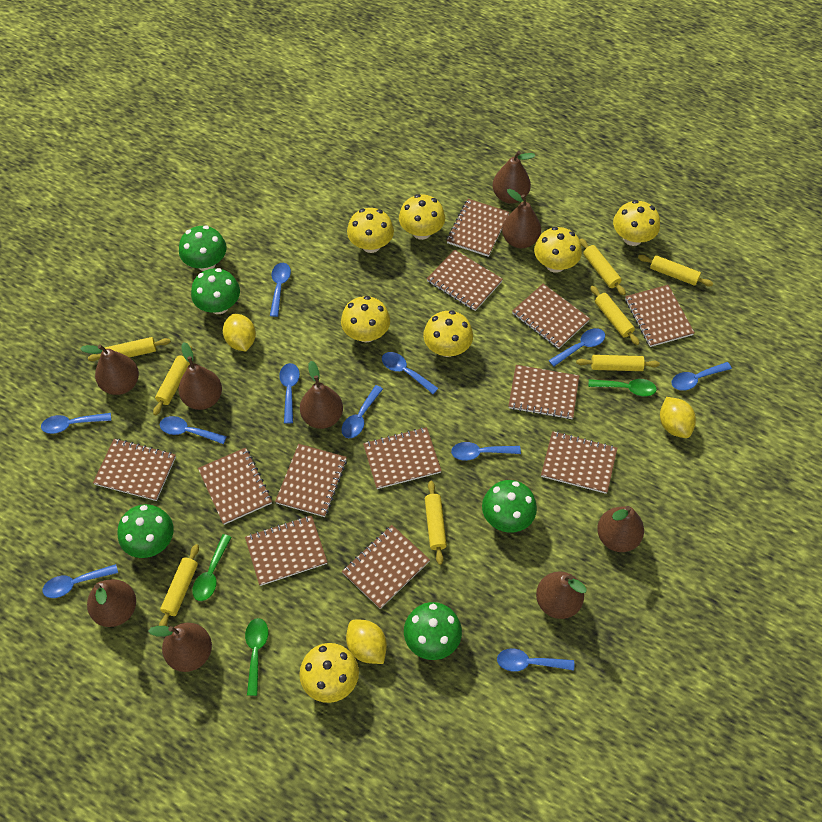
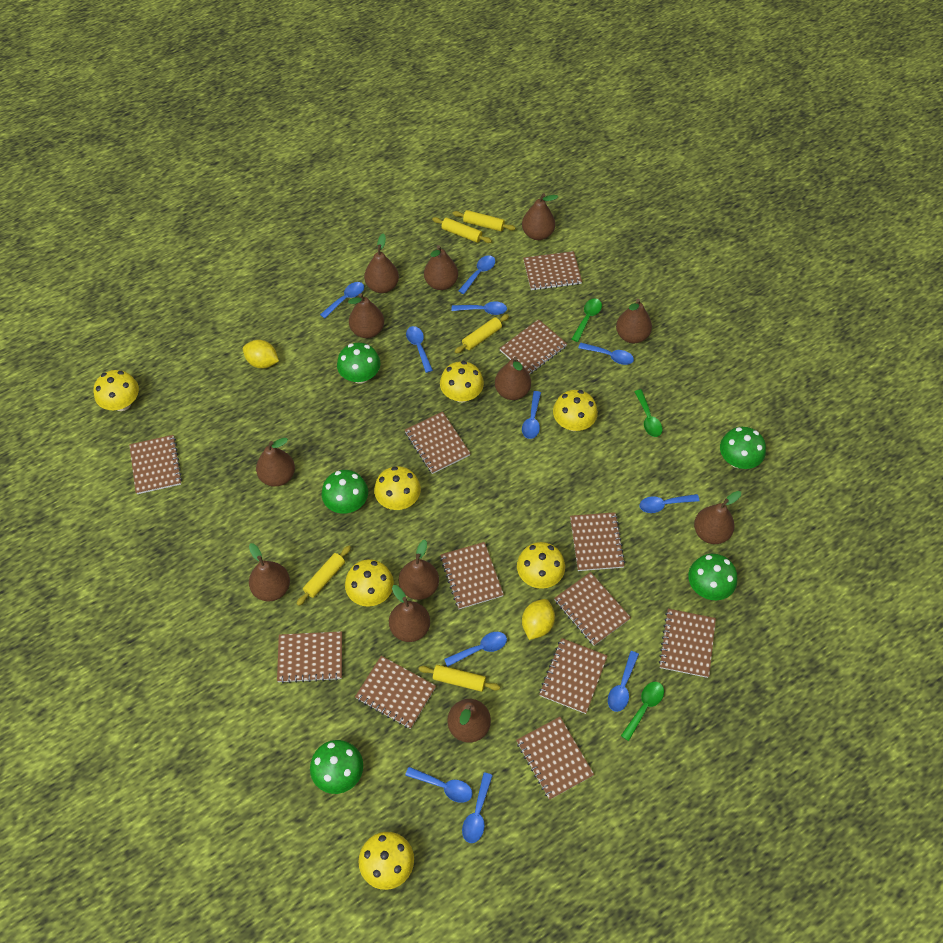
brown pear: [80,344,139,395] [87,579,136,627] [148,623,212,672] [178,342,222,410] [300,361,343,429] [493,151,535,204] [502,189,541,248] [536,571,587,619] [597,506,644,552] = 9 -> [249,543,290,602] [256,438,295,487] [348,293,384,338] [364,233,399,293] [389,585,430,642] [399,540,439,600] [424,245,458,290] [447,699,491,743] [495,357,531,400] [522,193,558,240] [616,299,652,343] [694,491,741,544] = 12
yellow lemon: [223,314,256,352] [346,620,387,664] [660,397,696,438] = 3 -> [243,340,279,368] [522,599,555,640] = 2
yellow rolling pin: [88,337,171,361] [153,346,192,415] [159,544,199,626] [425,481,447,565] [576,355,660,371] [580,238,626,296] [590,286,640,345] [638,255,714,286] = 8 -> [296,546,351,606] [418,665,500,692] [432,217,492,243] [452,210,516,231] [455,314,509,353] = 5

